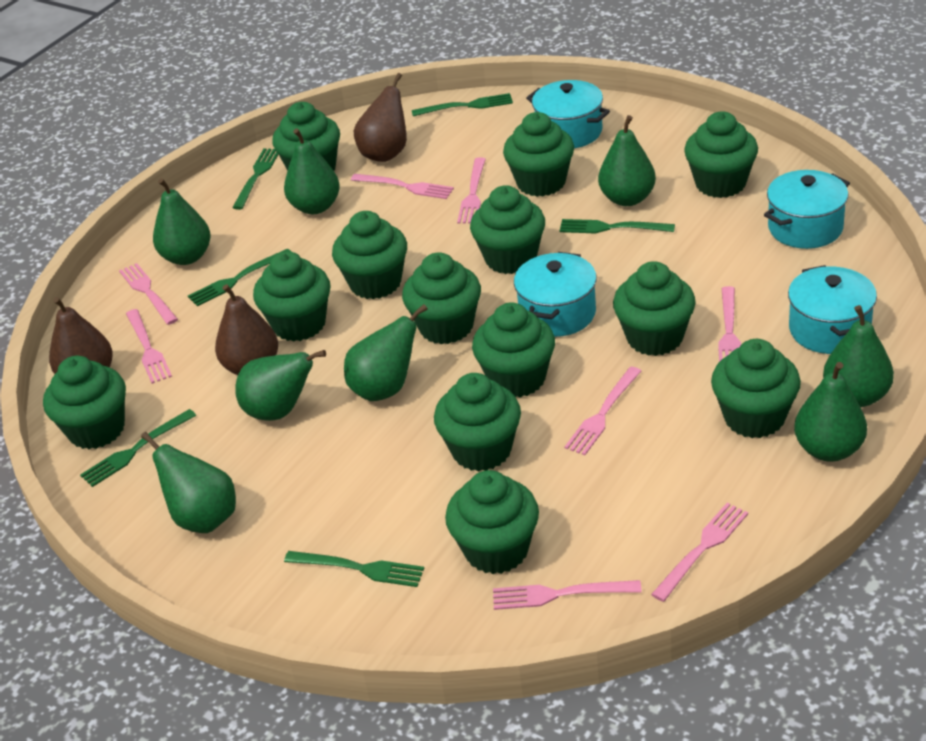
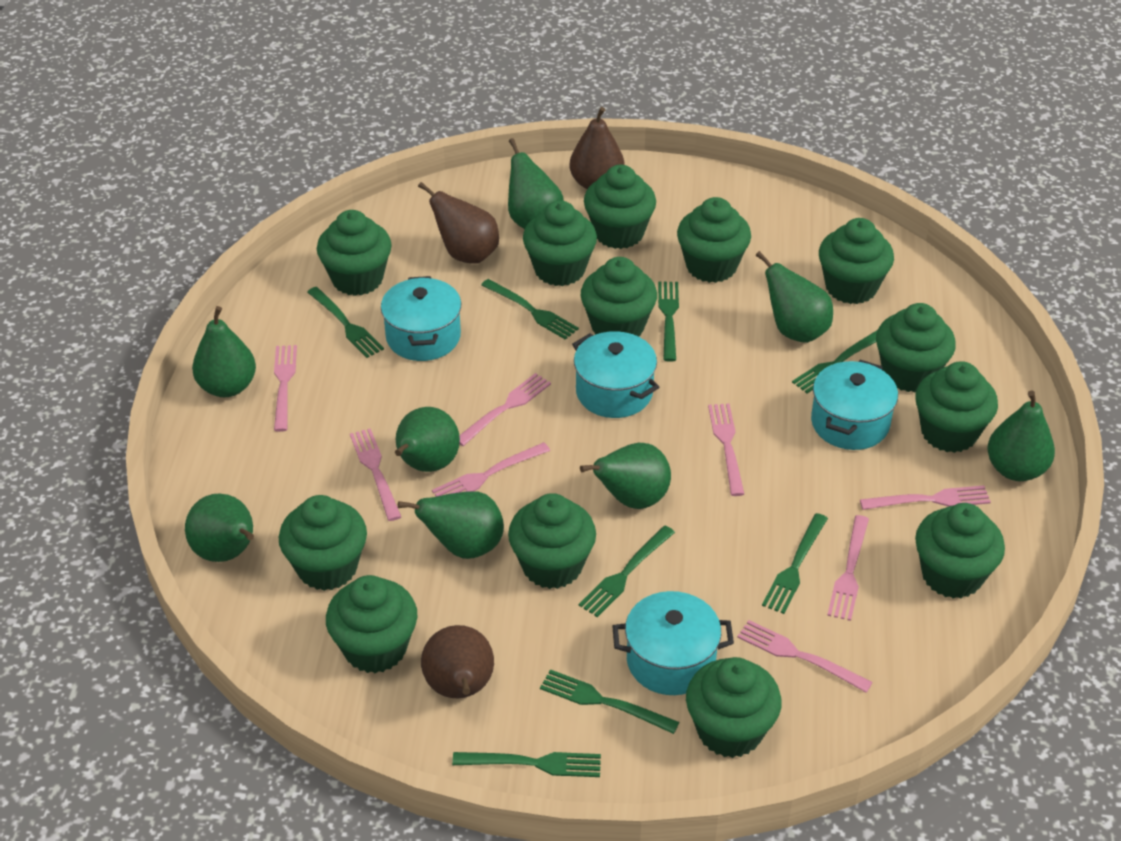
green fork: [80,409,196,487] [188,249,290,307] [232,148,279,210] [284,551,424,587] [412,93,513,116] [559,219,675,233] = 6 -> [307,287,384,358] [452,752,601,777] [481,279,579,340] [540,669,679,734] [579,526,675,617] [658,281,679,362] [762,513,828,614] [792,330,878,393] = 8

